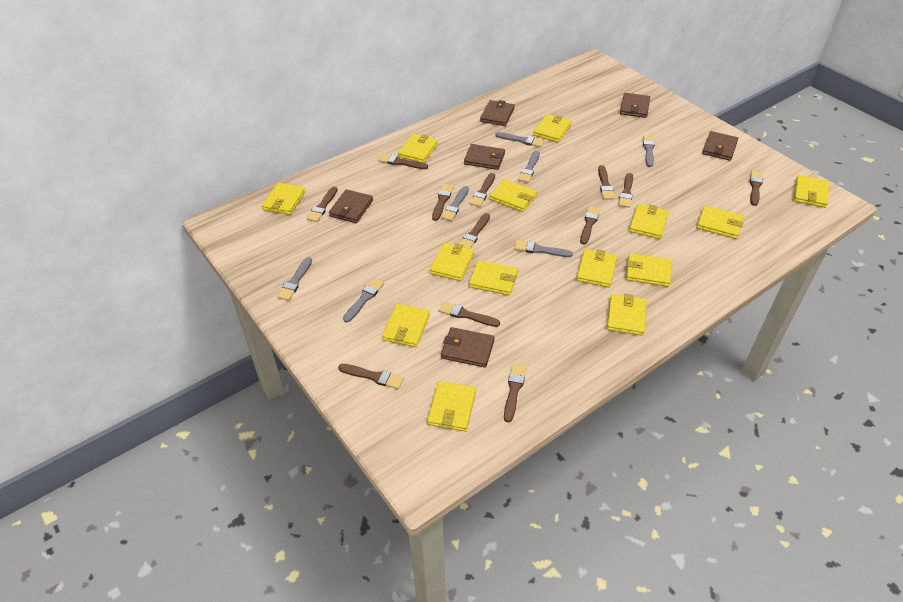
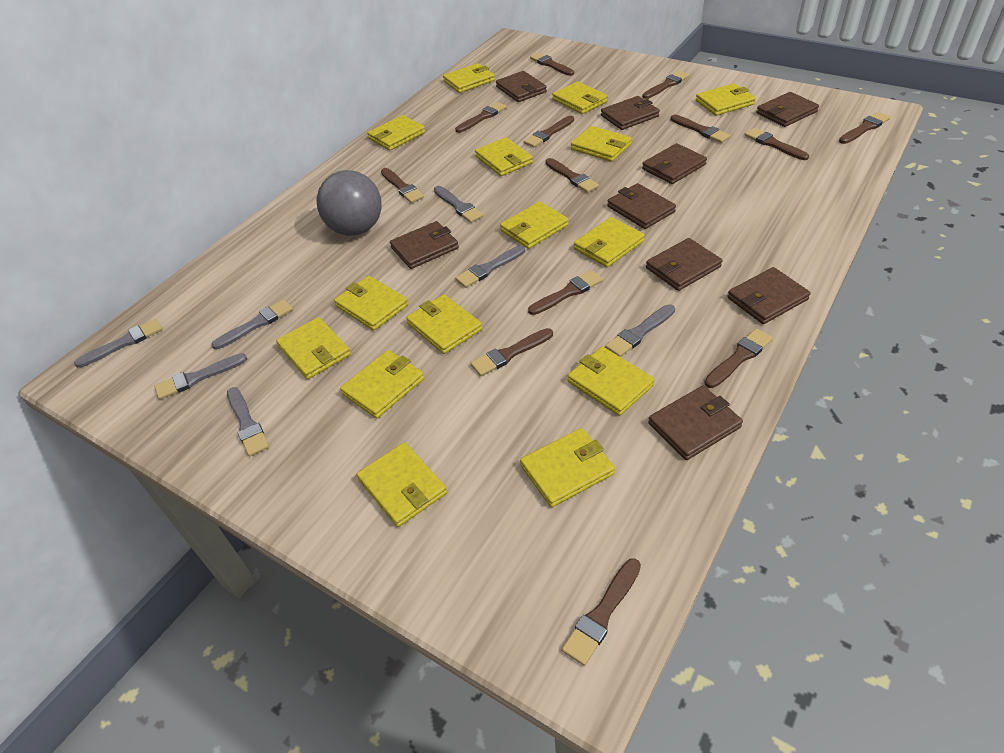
brown brush: [307,187,338,222] [338,364,404,389] [378,154,428,169] [432,184,454,221] [439,301,500,327] [459,213,490,248] [470,173,495,207] [504,364,527,422] [580,206,600,245] [598,165,615,199] [618,173,633,208] [750,171,763,206] = 12 -> [381,168,424,203] [455,102,507,133] [470,328,553,376] [524,116,574,148] [528,270,603,315] [530,53,574,76] [545,158,599,193] [562,558,641,666] [642,71,689,99] [671,114,730,143] [704,328,773,388] [744,128,809,160] [839,112,890,144] = 13
brown wallet: [329,189,373,223] [441,327,495,368] [464,144,505,170] [480,100,515,126] [620,93,650,118] [702,131,738,161] = 6 -> [390,221,459,269] [496,71,547,102] [601,96,660,130] [607,183,676,229] [642,143,707,184] [646,238,722,291] [648,386,743,460] [727,267,811,324] [756,92,819,127] = 9
grey ball: none = 0 -> [317,170,382,236] = 1
yellow wallet: [262,183,305,215] [382,304,430,347] [398,134,438,163] [427,381,476,431] [430,243,474,281] [469,260,518,295] [490,179,537,212] [533,114,572,142] [577,249,617,288] [607,294,647,336] [626,253,671,287] [629,204,669,239] [697,206,744,239] [794,175,829,208] = 14 -> [276,317,351,379] [334,276,409,330] [340,350,424,418] [357,442,447,527] [367,115,425,151] [406,294,482,354] [443,63,495,93] [475,137,533,176] [500,202,569,249] [520,428,615,507] [552,81,608,114] [568,347,655,416] [571,126,632,162] [574,217,645,267] [696,83,756,116] = 15

